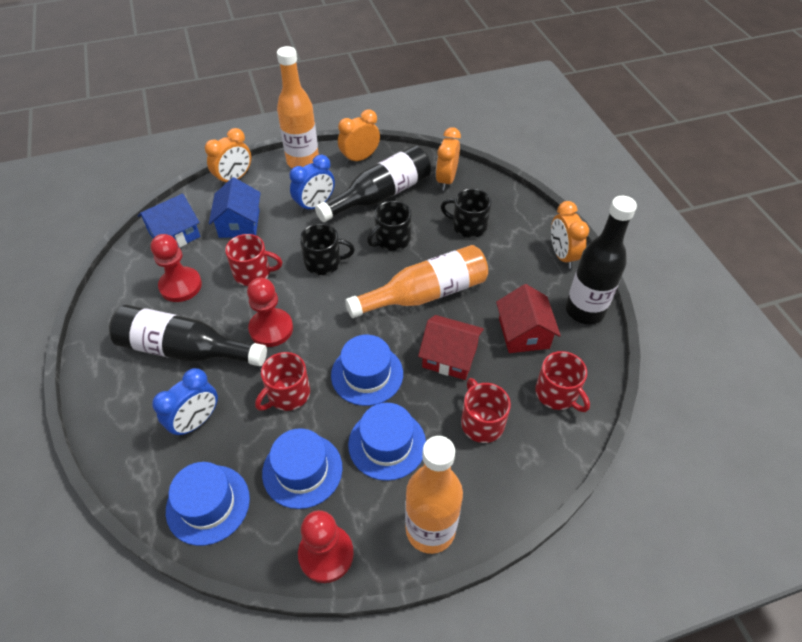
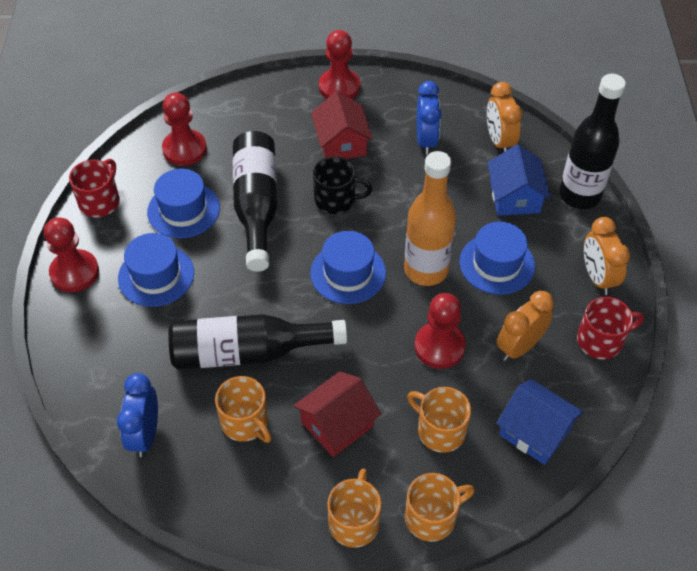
black mug: [300,224,355,275] [367,201,411,251] [441,189,491,238] = 3 -> [313,156,373,214] = 1
orange bottle: [277,46,319,168] [345,245,488,318] [405,436,463,554] = 3 -> [404,151,456,286] = 1
orange clock: [205,128,251,186] [338,109,380,164] [436,127,461,190] [551,201,589,269] = 4 -> [487,82,522,152] [497,291,554,361] [584,217,630,295] = 3
orange mug: none = 0 -> [215,376,271,443] [327,469,381,548] [405,473,475,542] [407,387,471,453] = 4
red mug: [225,234,282,286] [255,352,310,411] [461,378,511,443] [535,351,590,412] = 4 -> [69,159,120,217] [577,297,644,359] = 2
red pawn: [150,234,202,302] [247,278,293,347] [298,510,354,583] = 3 -> [44,217,99,292] [162,92,207,166] [319,30,360,99] [414,293,466,369] = 4

